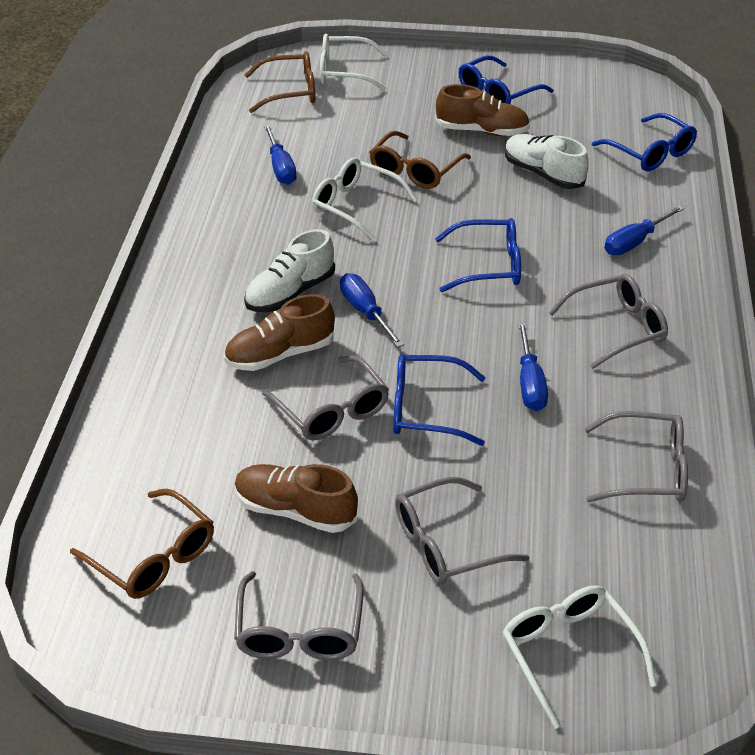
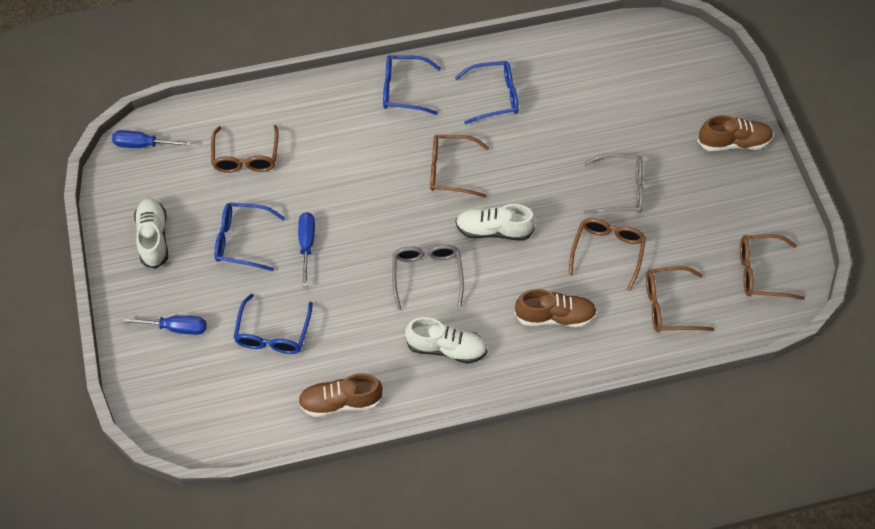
blue screwdriver: [264,125,297,185] [340,273,404,348] [518,322,548,411] [604,205,685,255] = 4 -> [112,130,191,148] [121,315,206,335] [298,212,315,287] = 3
brown glasses: [70,489,214,599] [244,51,316,113] [369,131,471,189] = 3 -> [211,125,279,173] [430,135,489,198] [569,218,646,291] [646,266,715,332] [740,234,805,300] = 5
grey glasses: [234,571,364,660] [262,355,389,440] [395,477,529,585] [549,274,668,369] [584,411,688,502] = 5 -> [392,244,464,310] [584,154,644,214] = 2
white glasses: [312,158,418,241] [320,33,388,90] [502,585,657,729] = 3 -> none = 0
white shoe: [244,229,335,312] [505,134,588,189] = 2 -> [134,198,168,269] [405,317,487,364] [456,204,536,241] = 3

